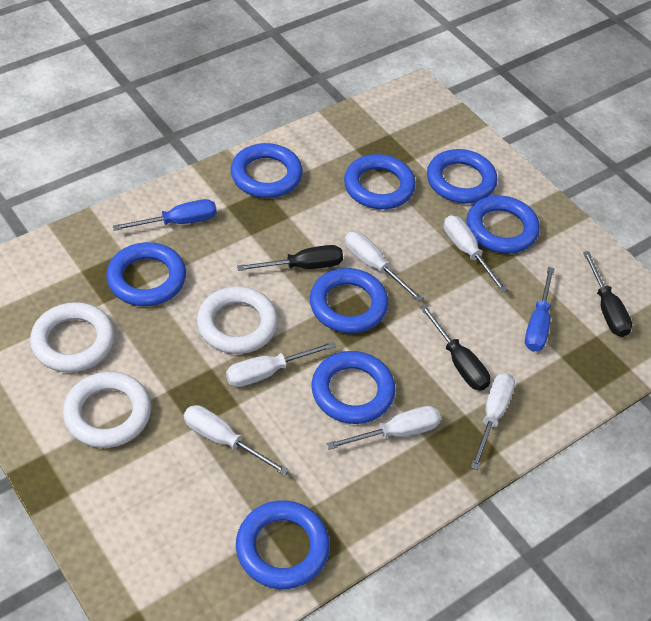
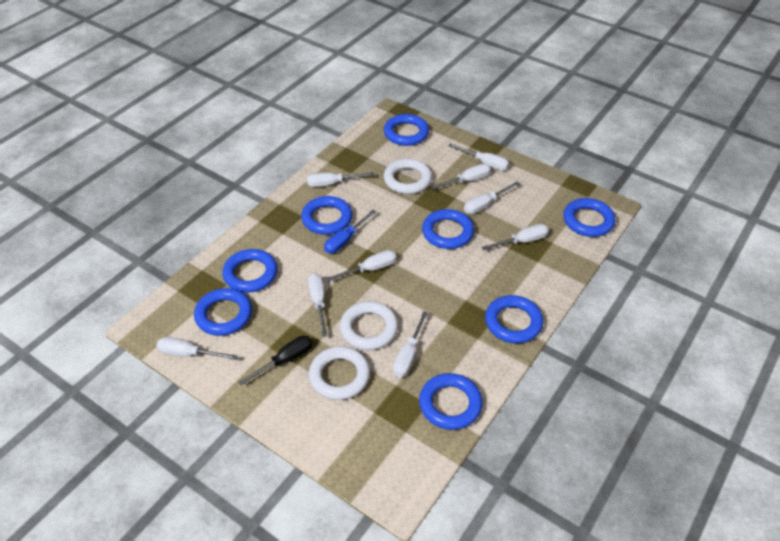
black screwdriver: [237,245,343,271] [420,305,490,391] [583,251,632,337] = 3 -> [238,335,312,385] = 1
blue screwdriver: [113,199,217,231] [525,267,555,352] = 2 -> [324,210,376,253] = 1
white screwdriver: [184,405,289,476] [226,341,336,387] [326,406,441,450] [345,231,423,302] [444,215,507,292] [470,373,515,470] = 6 -> [157,337,238,360] [307,172,374,187] [308,273,327,337] [326,250,397,282] [393,311,428,377] [430,164,491,190] [448,144,509,170] [464,182,520,214] [481,224,549,251] = 9

